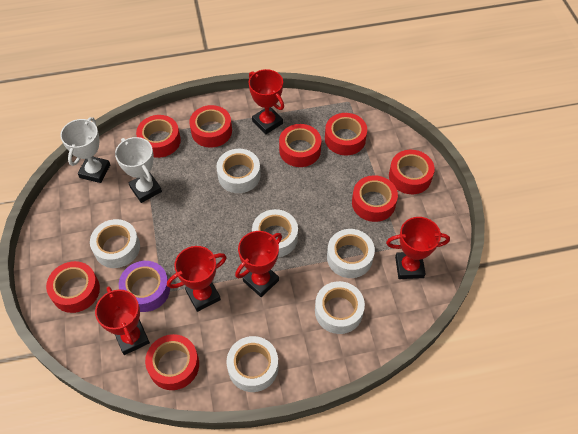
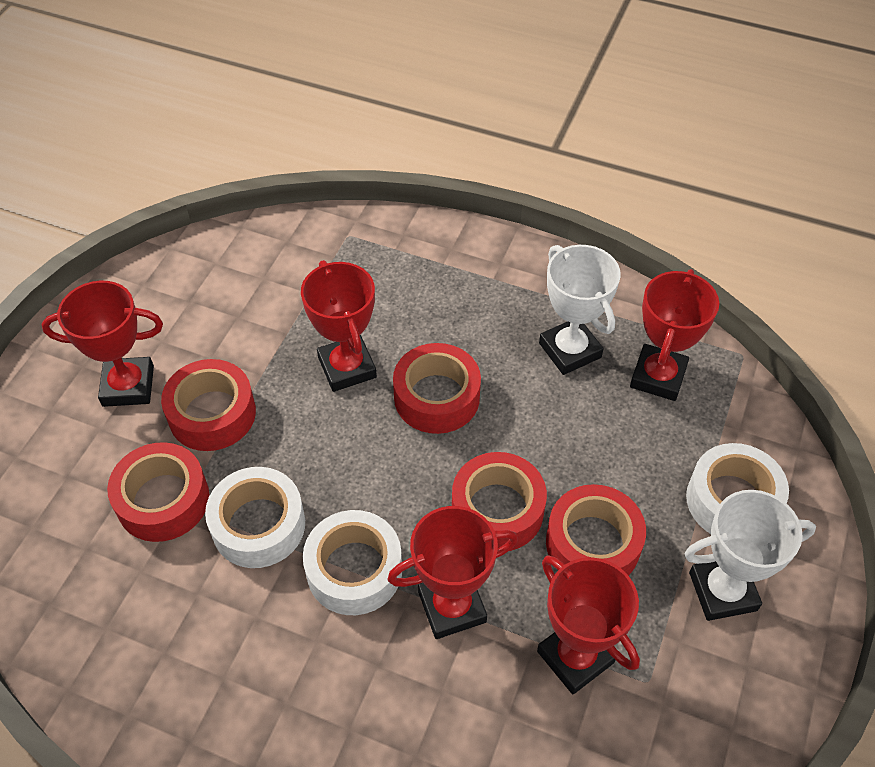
purple tape: [119,261,170,312] = 1 -> none = 0
red tape: [46,261,100,313] [136,115,181,158] [145,334,199,390] [189,105,232,148] [279,124,321,167] [325,113,367,155] [352,175,398,222] [389,150,435,194] = 8 -> [107,442,209,542] [161,359,256,451] [393,343,481,434] [452,452,547,551] [546,484,646,576] = 5
white tape: [90,219,140,268] [216,149,261,193] [226,336,278,392] [252,209,298,257] [315,281,365,334] [327,229,375,278] = 6 -> [205,467,305,568] [303,510,402,615] [686,443,789,534] = 3

